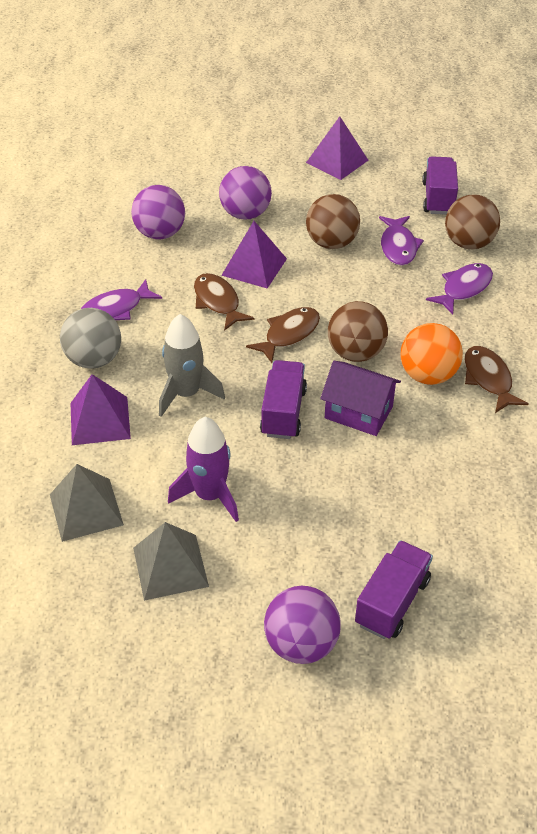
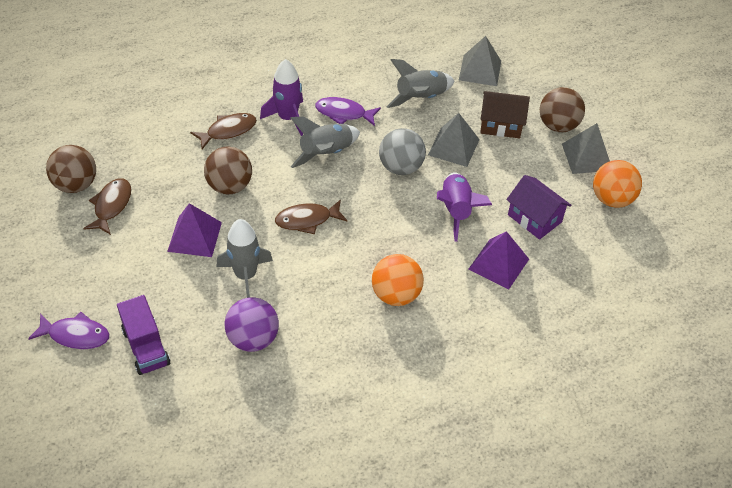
brown house: none = 0 -> [480,91,530,138] = 1
grey pyramid: [50,464,124,542] [133,522,209,601] = 2 -> [428,113,480,167] [459,36,501,86] [562,123,610,174] = 3
grey rocket: [159,314,225,417] = 1 -> [217,219,273,298] [290,117,360,168] [386,59,455,108] = 3
orange ball: [400,323,463,385] = 1 -> [372,254,424,306] [593,160,642,208] = 2
purple ball: [131,185,185,240] [219,166,272,220] [264,586,341,664] = 3 -> [225,297,279,352] = 1
purple fish: [81,279,162,320] [379,216,424,266] [426,263,493,315] = 3 -> [28,312,110,349] [315,97,381,126] = 2
purple pyramid: [70,374,131,445] [221,221,287,289] [306,116,369,180] = 3 -> [167,203,222,257] [469,231,529,290] = 2
purple rocket: [168,417,239,522] = 1 -> [260,59,303,136] [437,172,492,242] = 2
purple truck: [260,360,307,439] [355,540,433,639] [422,156,458,215] = 3 -> [117,295,170,375] = 1

